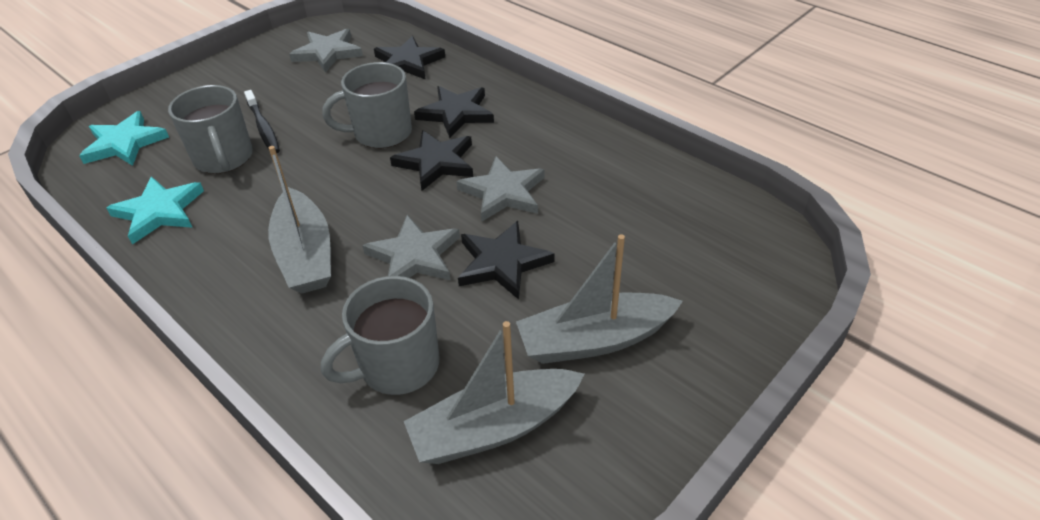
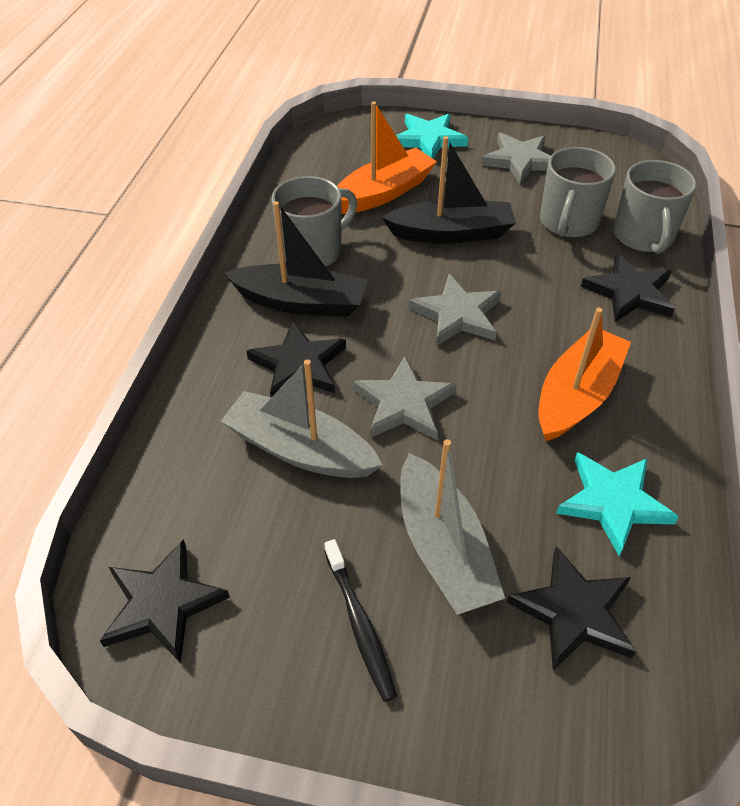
black boat: none = 0 -> [224,201,367,317] [381,136,516,244] = 2
grey boat: [268,146,331,294] [404,321,584,464] [516,234,683,364] = 3 -> [221,359,382,478] [400,439,505,615] = 2
orange boat: none = 0 -> [337,101,437,214] [538,308,631,441] = 2

